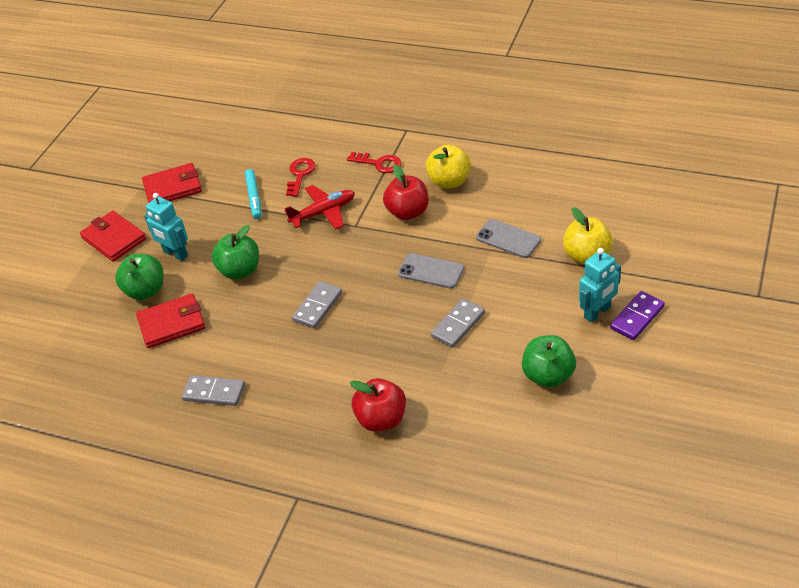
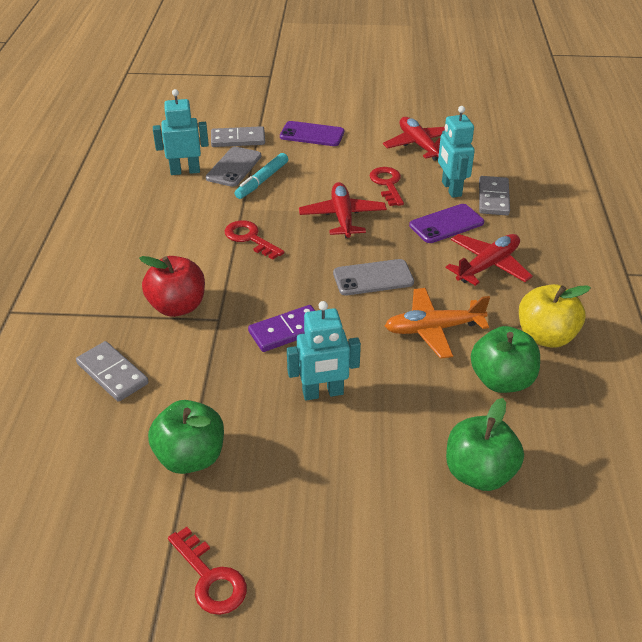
orange plane: none = 0 -> [385,288,490,359] = 1
purple phone: none = 0 -> [280,121,344,146] [409,204,484,243] = 2
red apple: [350,378,406,432] [383,164,429,220] = 2 -> [139,256,205,317] = 1
red key: [286,158,316,197] [347,152,401,173] = 2 -> [168,527,247,615] [225,220,284,260] [370,167,404,206] = 3
red plane: [285,185,355,230] = 1 -> [299,182,387,238] [383,117,445,161] [445,234,533,286] = 3
red wallet: [80,211,146,262] [136,293,205,348] [142,163,202,203] = 3 -> none = 0
turquoise robot: [144,193,188,261] [579,248,621,323] = 2 -> [153,89,209,175] [287,301,361,400] [438,106,475,198] = 3
yellow apple: [426,145,471,188] [563,207,613,264] = 2 -> [519,284,591,348] = 1

